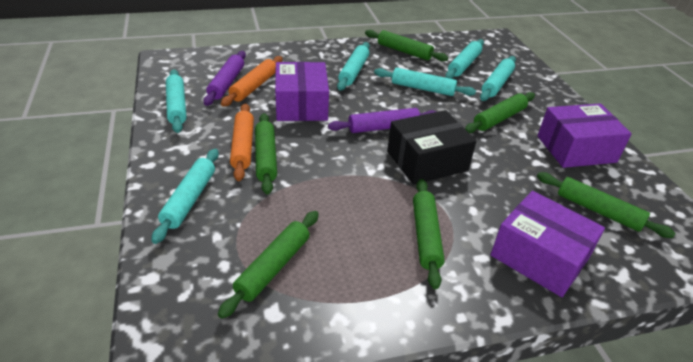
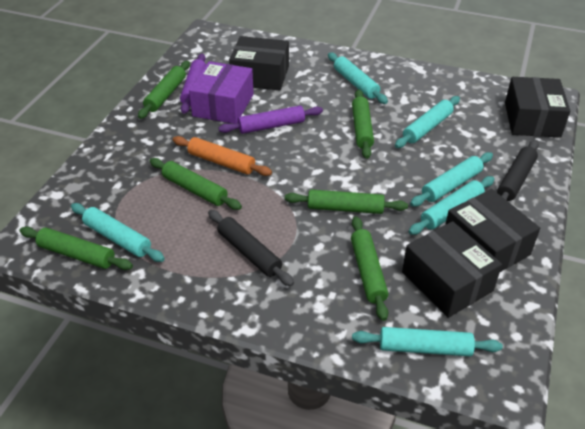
black box: [387,110,476,185] = 1 -> [229,36,289,90] [402,221,502,318] [445,189,540,272] [505,77,570,138] = 4
black rolling pin: none = 0 -> [208,210,294,286] [497,140,539,201] = 2
orange rolling pin: [221,56,283,106] [230,103,254,181] = 2 -> [173,136,272,176] = 1
purple box: [275,62,329,121] [490,191,605,297] [537,103,632,168] = 3 -> [189,61,254,124] = 1

